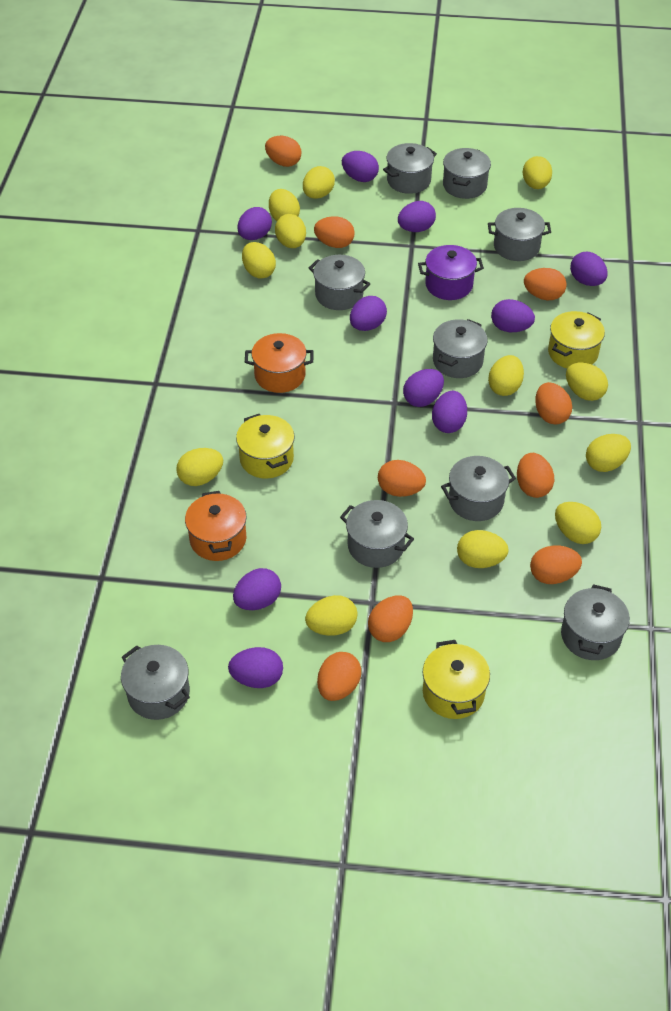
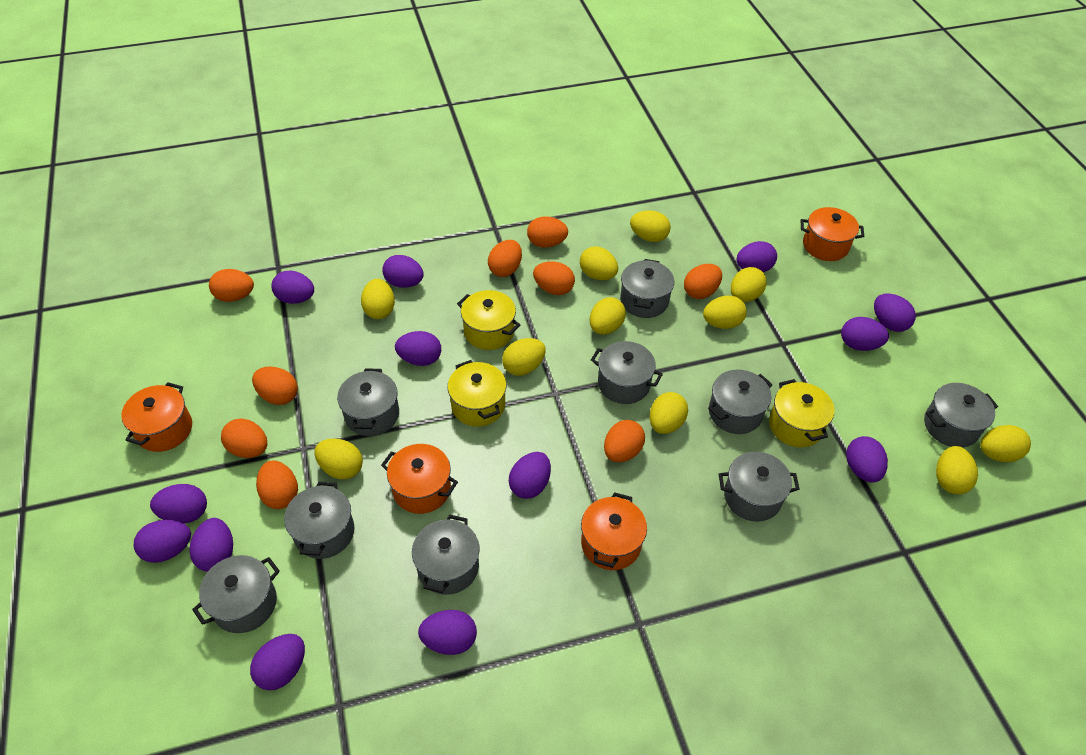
orange pot: [185,491,247,561] [245,333,313,393] = 2 -> [121,382,192,452] [381,444,458,514] [581,492,647,570] [800,207,865,261] = 4
purple egg: [228,647,283,688] [233,568,281,610] [237,207,272,240] [342,151,379,182] [350,296,387,331] [398,201,436,232] [403,369,444,407] [432,391,467,433] [491,299,535,332] [570,252,608,286] = 10 -> [134,520,191,563] [150,484,207,524] [190,518,233,572] [250,634,305,690] [271,271,314,304] [382,255,424,288] [395,331,441,366] [418,610,477,655] [509,452,551,499] [737,241,777,272] [841,317,889,351] [846,436,888,483] [874,294,916,332] = 13
purple pot: [418,245,484,300] = 1 -> none = 0
yellow egg: [176,448,223,486] [242,242,276,279] [269,189,300,221] [275,214,306,248] [303,166,335,199] [305,595,358,636] [457,530,509,568] [488,355,524,396] [523,156,552,189] [555,502,601,544] [566,362,608,401] [586,434,631,472] = 12 -> [314,438,363,479] [361,279,395,319] [502,338,546,376] [580,246,618,280] [590,297,626,335] [630,210,671,242] [649,392,688,434] [703,295,747,329] [731,267,766,302] [936,446,978,494] [980,425,1031,462] = 11

